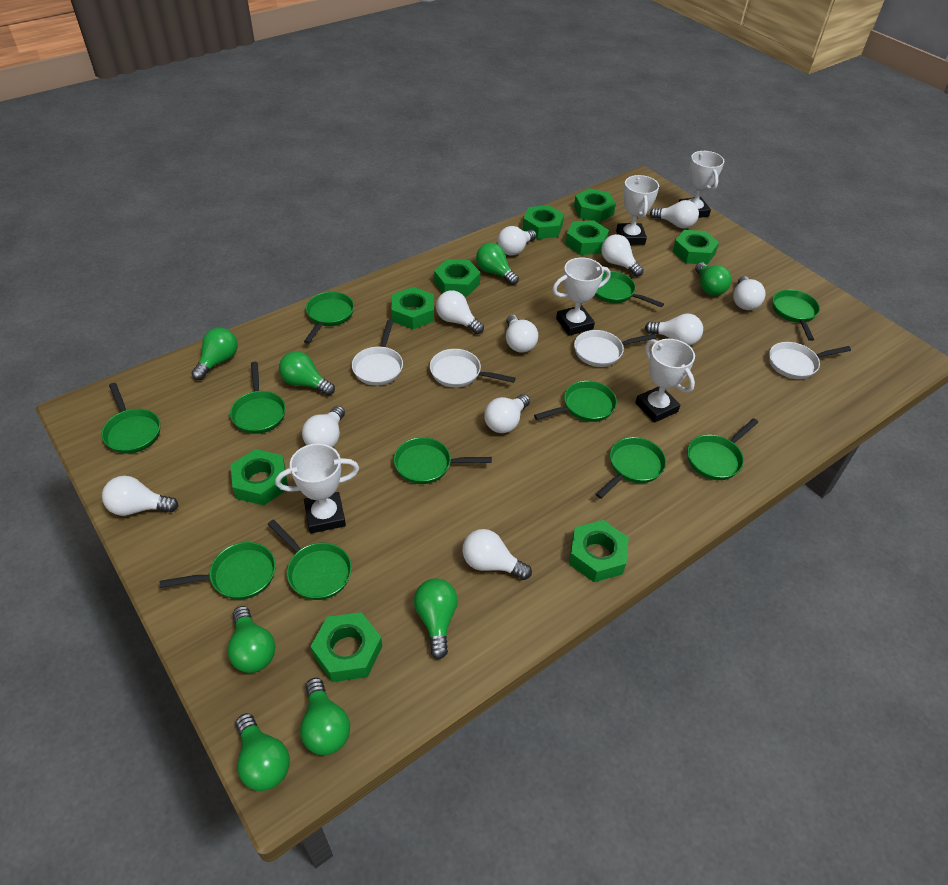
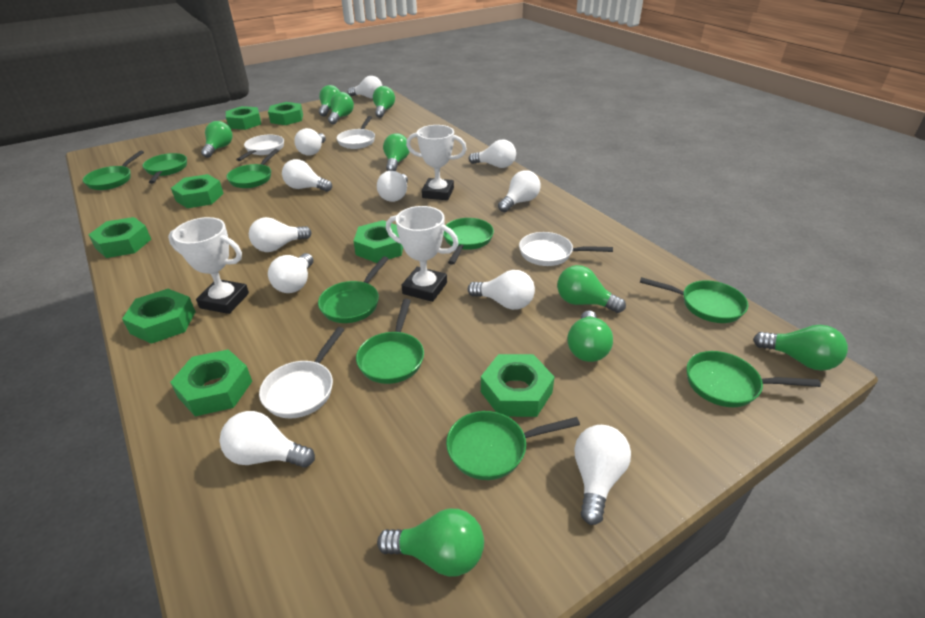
green light bulb: [191,328,238,380] [227,606,275,673] [236,713,290,791] [279,351,335,396] [300,678,350,755] [414,578,458,659] [476,243,519,285] [695,262,732,296] = 8 -> [201,121,233,158] [319,85,340,117] [328,92,354,124] [373,86,395,118] [377,509,484,577] [383,133,410,171] [557,265,626,313] [568,310,613,362] [753,325,848,371] = 9
green nut: [231,449,288,506] [311,612,382,682] [391,287,434,329] [434,259,480,296] [522,205,564,239] [565,220,609,255] [569,520,629,582] [574,188,616,222] [672,230,719,265] = 9 -> [88,217,151,258] [122,289,196,344] [170,349,252,416] [171,174,224,208] [226,106,261,130] [268,102,303,125] [353,220,403,263] [481,354,555,417] = 8
green pan: [102,383,160,454] [160,542,276,600] [230,362,286,434] [268,520,352,600] [304,292,354,344] [394,437,492,484] [534,381,617,422] [594,271,664,307] [596,437,666,499] [687,418,758,480] [772,290,820,341] = 11 -> [83,150,144,190] [143,153,187,184] [227,149,279,188] [318,256,389,323] [356,299,424,384] [443,218,494,265] [446,411,580,480] [640,277,748,323] [686,351,821,407] = 9
white trophy: [275,443,359,533] [552,257,611,336] [616,175,659,245] [635,339,695,423] [679,151,724,218] = 5 -> [168,217,249,314] [386,206,459,302] [406,125,467,200] = 3

